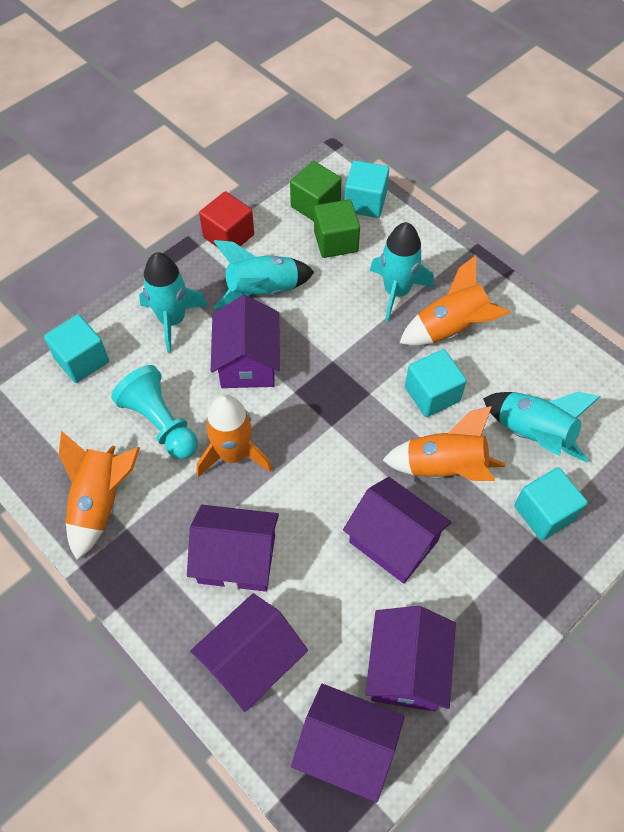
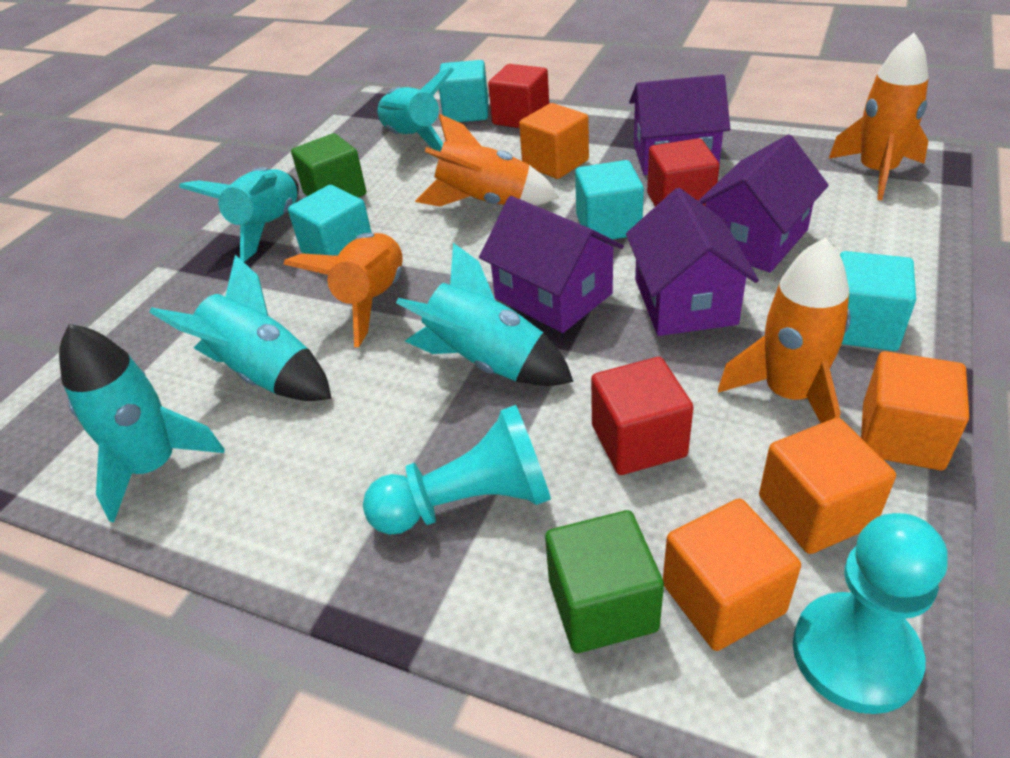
orange cube: none = 0 -> [519,103,589,179] [663,499,801,651] [759,418,896,554] [861,351,969,470] = 4
purple house: [187,505,279,592] [190,593,308,712] [211,295,280,388] [291,684,404,803] [343,477,452,584] [365,606,456,711] = 6 -> [479,196,624,333] [626,188,759,336] [629,74,730,175] [698,134,829,272] = 4
red cube: [199,191,254,248] = 1 -> [488,64,549,128] [591,357,694,475] [647,138,719,206] = 3
turquoise pawn: [111,365,198,459] = 1 -> [363,405,551,535] [793,513,948,714] = 2
turquoise rocket: [139,252,208,353] [214,240,314,309] [370,222,434,322] [483,392,601,463] = 4 -> [59,324,224,522] [149,255,332,401] [179,167,299,262] [377,67,454,152] [396,243,574,386] = 5

